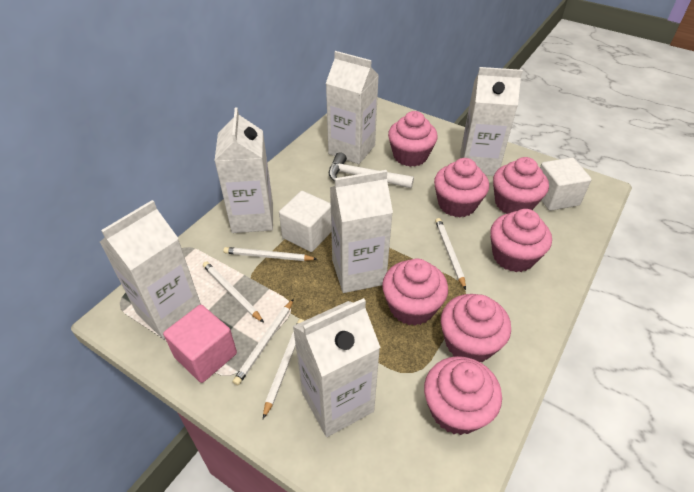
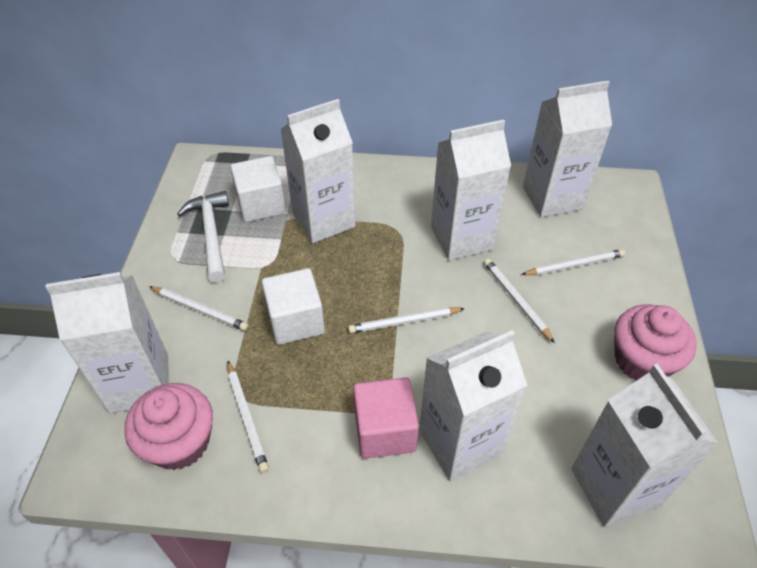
pink cupcake: [382,259,448,326] [388,111,438,167] [424,356,502,435] [434,158,489,217] [441,294,511,362] [490,209,552,272] [493,157,549,214] = 7 -> [124,383,213,470] [614,305,697,381] = 2

